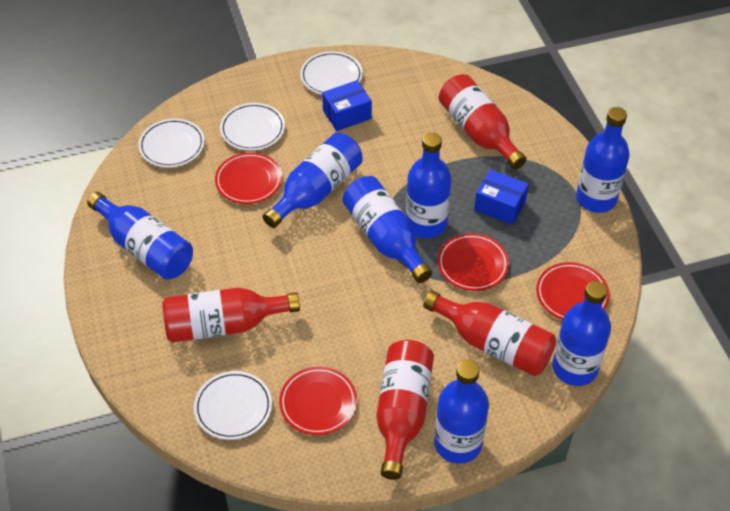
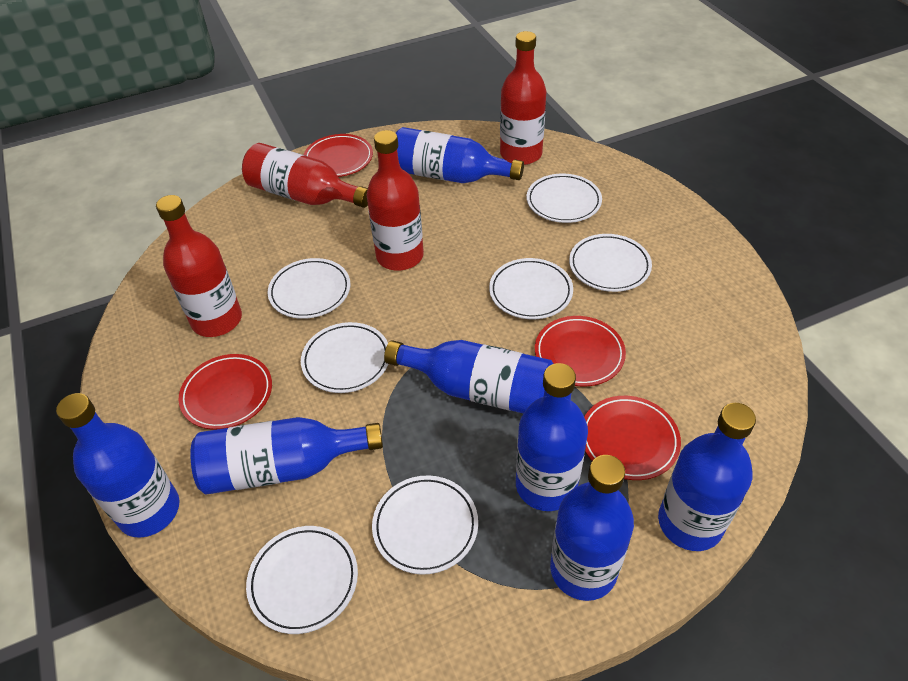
blue box: [322,80,372,131] [474,169,529,225] = 2 -> none = 0
white plate: [138,118,205,168] [194,371,272,440] [220,103,285,151] [300,51,363,95] = 4 -> [246,526,358,634] [268,258,350,319] [301,322,388,393] [372,475,478,575] [489,258,573,319] [527,174,602,223] [569,234,652,292] = 7

